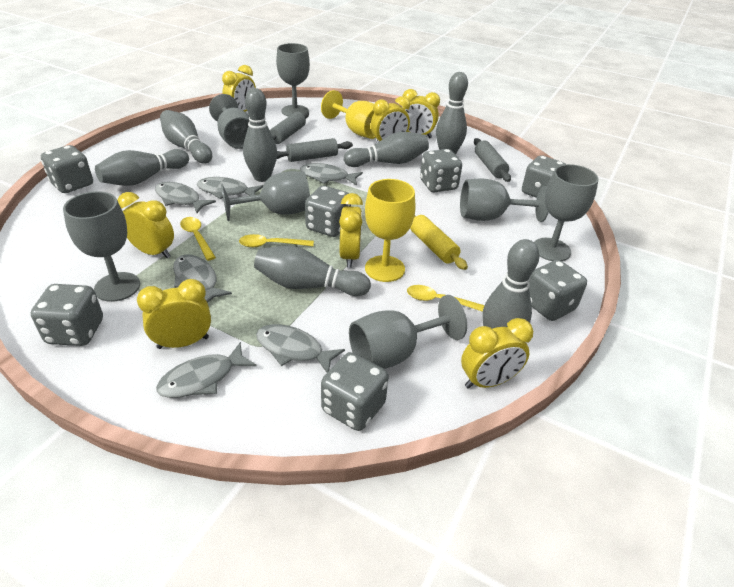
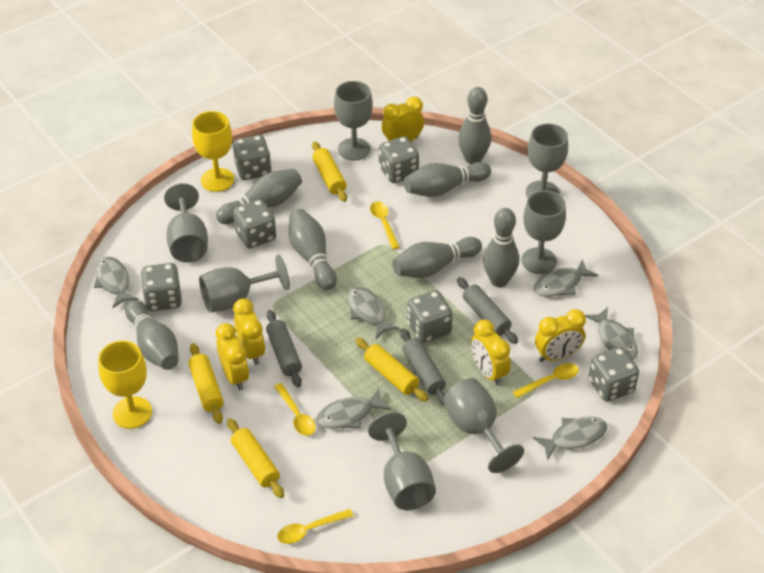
grey dice: [31,284,103,346] [41,145,93,193] [305,186,351,237] [321,352,388,431] [420,149,462,192] [522,155,565,198] [529,260,587,321] = 7 -> [141,263,182,311] [233,135,271,180] [233,199,276,249] [379,136,419,183] [407,290,453,343] [588,347,639,402] = 6
yellow clock: [117,192,174,258] [137,279,211,349] [222,65,256,112] [339,193,363,268] [371,96,410,144] [402,89,440,139] [461,318,533,389] = 7 -> [216,323,249,390] [233,298,265,365] [381,97,424,142] [471,319,510,386] [535,309,586,362] = 5
yellow rolling pin: [410,215,468,270] = 1 -> [188,343,224,424] [227,418,284,498] [312,142,347,202] [355,338,429,402] = 4
yellow spoon: [180,217,216,261] [239,234,314,247] [407,285,485,312] = 3 -> [274,383,316,436] [277,509,354,544] [370,201,400,249] [513,363,579,398] = 4

